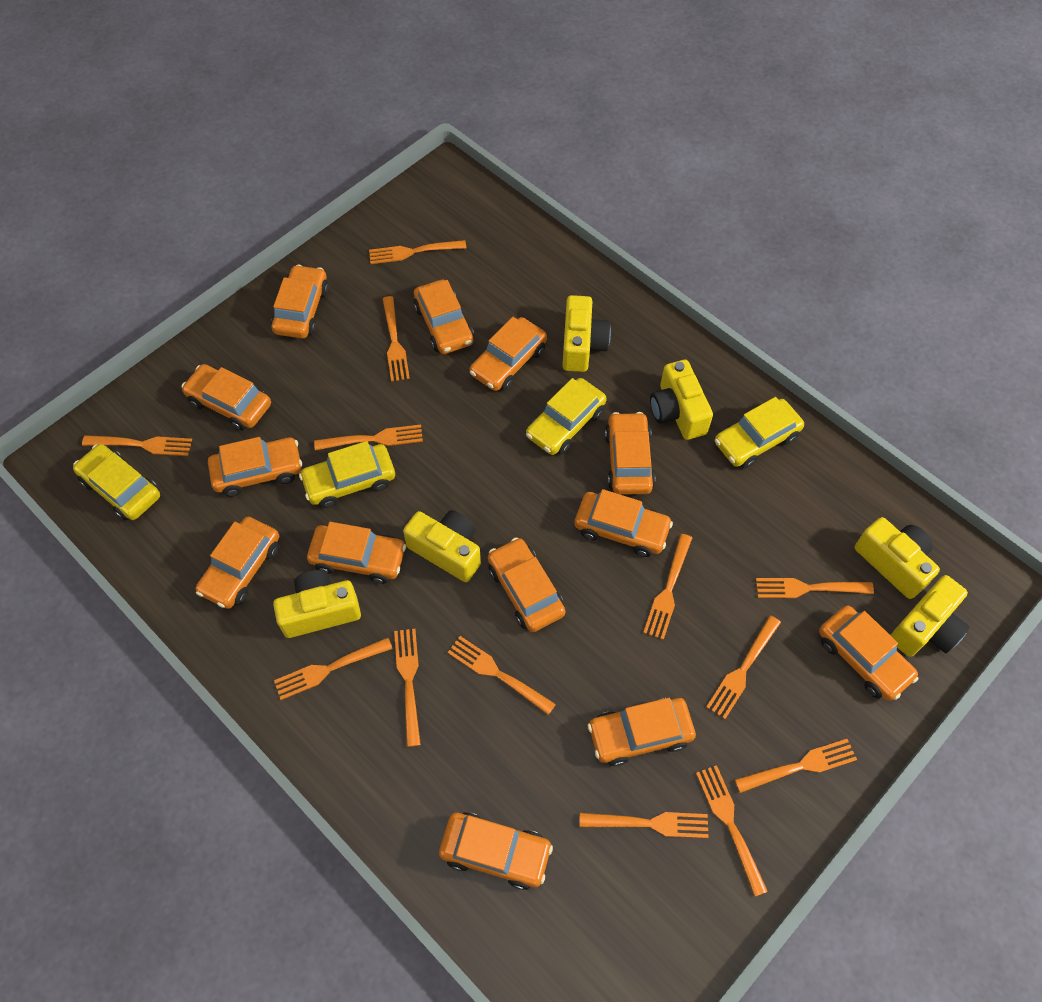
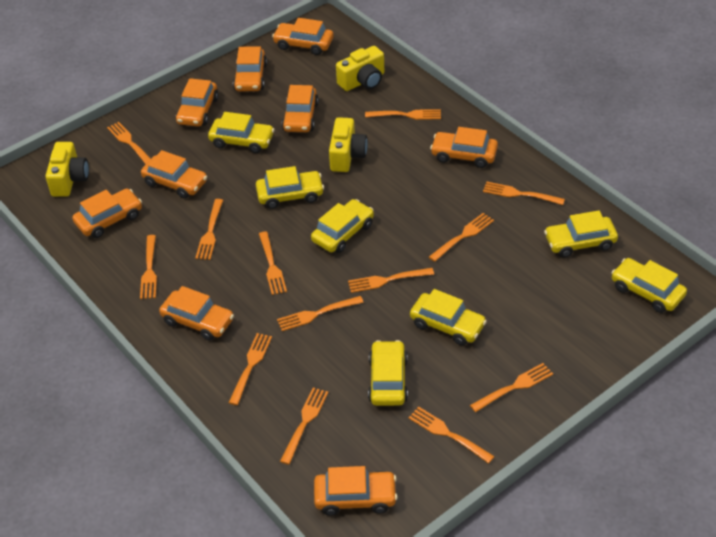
orange car: [182,364,271,430] [196,517,279,609] [208,437,302,497] [271,265,329,338] [307,522,406,584] [414,280,474,354] [439,812,553,890] [470,317,547,391] [488,537,565,632] [575,489,673,557] [588,698,696,766] [605,412,655,495] [819,605,918,701] = 13 -> [72,188,142,238] [141,150,207,199] [159,286,234,341] [176,78,218,127] [233,46,267,91] [272,18,334,55] [282,85,319,132] [314,466,398,516] [430,127,498,168] = 9
yellow camera: [273,570,361,638] [403,510,481,582] [562,295,611,372] [650,360,713,440] [855,517,940,599] [890,575,970,657] = 6 -> [45,142,89,197] [329,117,368,172] [336,46,384,91] = 3
yellow car: [73,444,160,521] [299,441,395,508] [526,378,607,455] [715,397,804,469] = 4 -> [208,112,275,153] [256,166,324,209] [311,199,374,253] [368,340,408,406] [410,289,487,345] [544,211,618,258] [611,258,687,313] = 7

